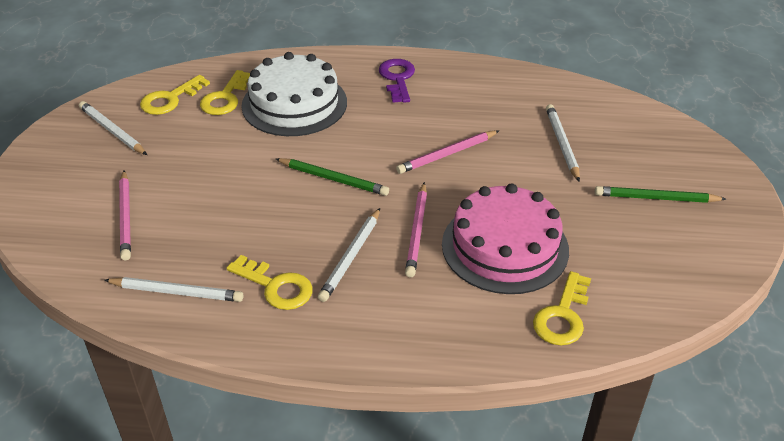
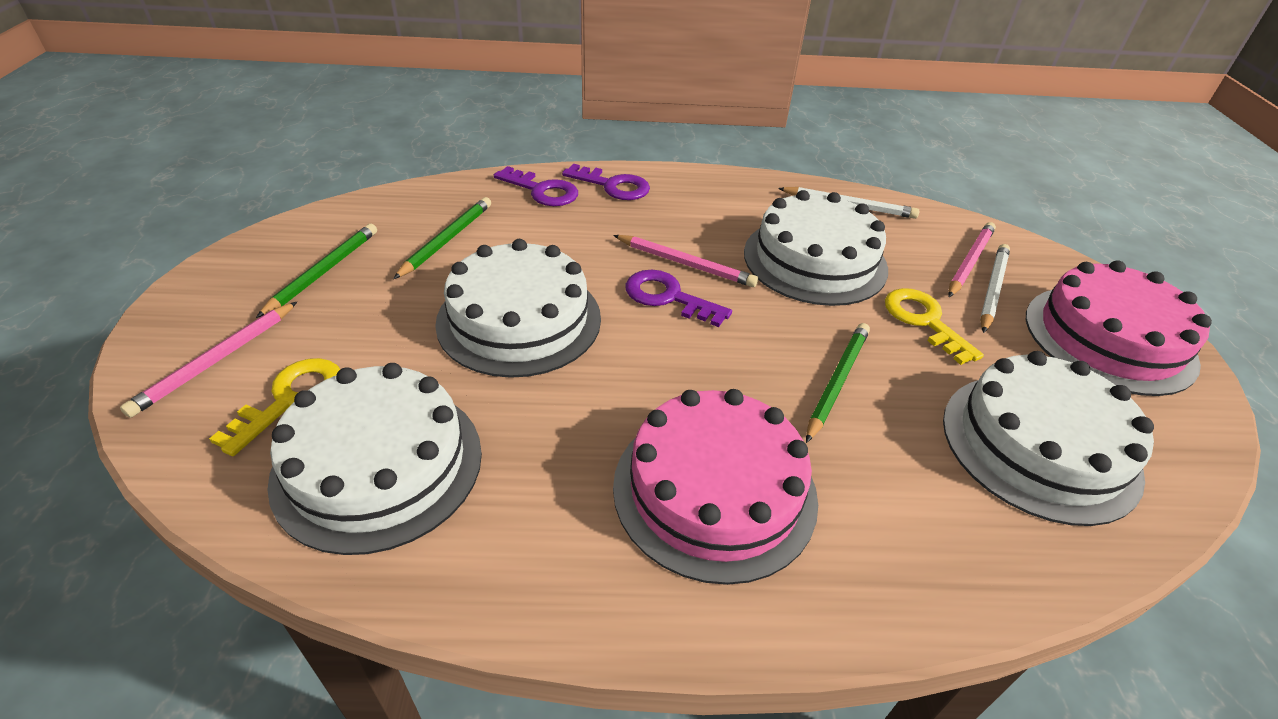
green pencil: [276,158,389,196] [595,186,726,203] = 2 -> [256,224,377,318] [393,197,491,279] [806,323,870,443] = 3
pink cake: [442,183,569,294] = 1 -> [613,389,818,585] [1026,260,1212,396] = 2
purple key: [379,59,415,103] = 1 -> [494,166,578,206] [562,164,650,200] [625,270,732,327] = 3
white cake: [241,52,347,136] = 1 -> [267,363,482,555] [435,239,601,378] [744,190,888,306] [943,351,1154,526] = 4
white pencil: [79,101,147,155] [104,277,243,302] [318,208,380,302] [546,104,580,182] = 4 -> [778,187,919,219] [980,244,1010,333] = 2
yellow key: [140,75,210,115] [200,70,250,115] [227,255,313,310] [533,271,591,345] = 4 -> [209,358,340,456] [885,288,984,365] = 2

